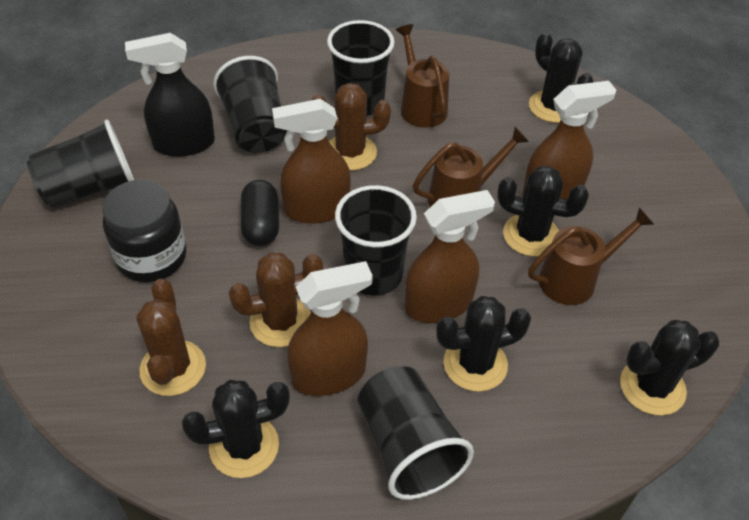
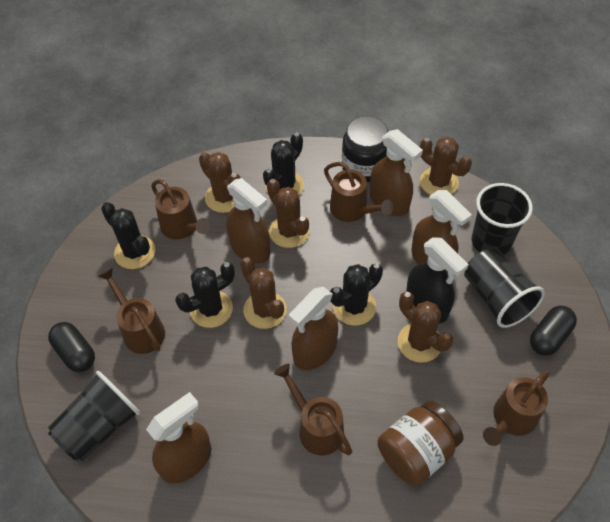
black cactus: [182,380,290,478] [436,296,531,392] [497,166,589,257] [529,32,594,123] [620,320,719,416] = 5 -> [101,202,155,269] [175,262,235,328] [263,133,304,196] [330,263,383,326] = 4
black capsule: [241,180,279,246] = 1 -> [48,322,95,372] [530,306,577,356] = 2
black cup: [27,120,134,208] [213,56,287,153] [327,20,394,116] [335,185,417,296] [357,366,474,500] = 5 -> [48,371,140,461] [464,248,545,328] [472,183,533,255] = 3
brown cactus: [136,279,206,396] [229,252,323,347] [312,83,391,171] = 3 -> [199,152,241,213] [240,257,287,329] [267,179,309,248] [398,292,453,363] [420,136,472,195] = 5
brown jar: none = 0 -> [378,400,463,486] = 1
brown spray bottle: [272,99,350,224] [287,261,373,396] [405,190,495,323] [523,81,616,199] = 4 -> [146,392,211,484] [226,178,270,264] [289,287,338,370] [370,129,423,216] [411,190,472,274] = 5
brown watering can: [396,24,449,128] [413,127,529,207] [528,207,654,305] = 3 -> [98,268,165,354] [151,179,211,239] [274,364,352,456] [324,162,394,222] [483,370,550,446] = 5

